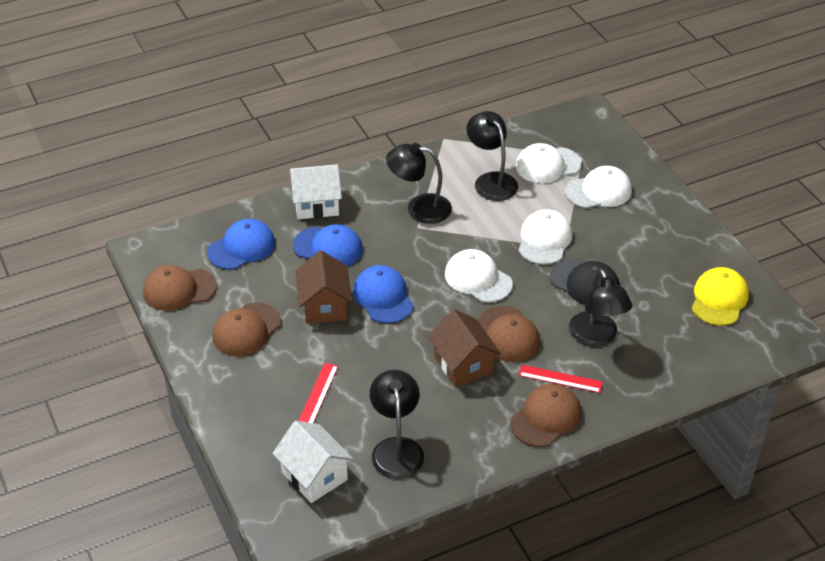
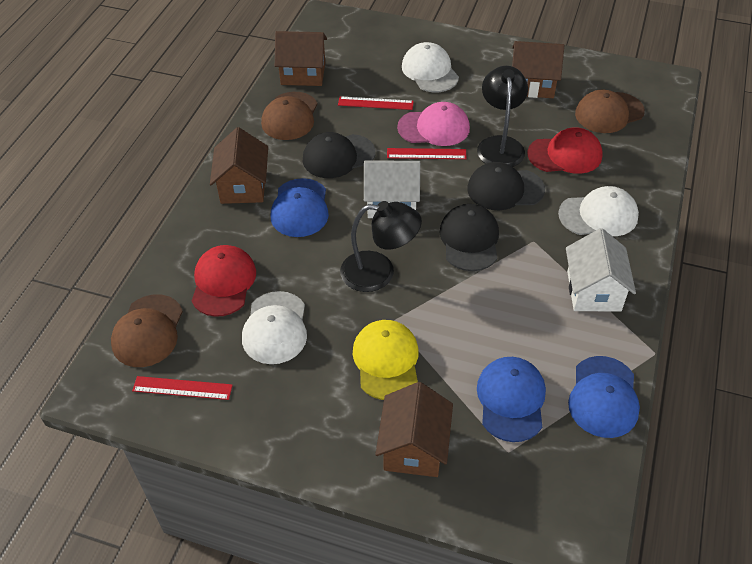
black cap: [550,259,620,305] = 1 -> [303,132,376,178] [440,204,499,271] [467,162,545,210] = 3
black lamp: [370,370,424,479] [386,143,452,224] [466,111,518,201] [569,269,632,347] = 4 -> [340,201,422,292] [477,66,528,167] = 2
brown cap: [143,265,217,311] [212,303,281,356] [478,306,540,362] [510,384,582,447] = 4 -> [111,294,183,367] [261,92,317,140] [575,90,645,133] = 3
brown house: [296,250,352,324] [428,309,501,387] = 2 -> [210,127,268,204] [275,31,327,86] [375,382,453,477] [512,41,564,98] = 4
pink cap: none = 0 -> [397,102,470,146] = 1
red cap: none = 0 -> [192,245,256,317] [527,127,603,174] = 2
red ruler: [298,363,338,423] [519,365,603,393] = 2 -> [132,376,233,400] [338,96,414,110] [387,148,467,159] = 3
white cap: [445,249,513,303] [516,143,581,183] [518,209,572,265] [565,166,632,208] = 4 -> [242,291,307,364] [402,42,459,92] [558,186,639,236] = 3

